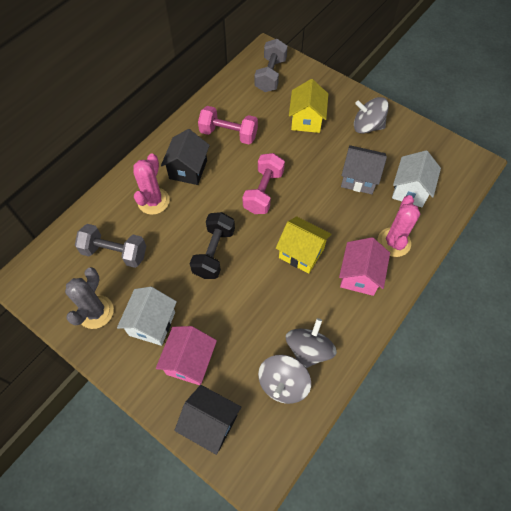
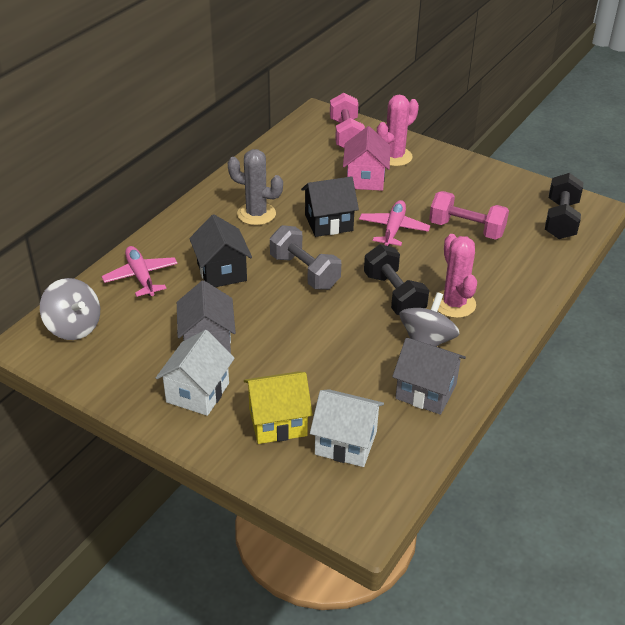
black dumbbell: [190,212,235,279] = 1 -> [364,244,429,315] [545,173,583,239] = 2
grey dumbbell: [75,224,146,268] [255,39,288,92] = 2 -> [270,225,341,290] = 1
grey house: [341,145,387,194] = 1 -> [177,280,236,353] [392,337,466,415] = 2
grey spinning top: [258,355,311,404] [286,318,337,368] [354,97,389,134] = 3 -> [40,278,100,340] [400,292,460,347] = 2
pink house: [156,326,217,385] [339,237,390,296] = 2 -> [343,126,390,191] = 1
pink plane: none = 0 -> [102,246,178,297] [359,200,430,246] = 2
yellow house: [276,216,332,273] [289,79,328,133] = 2 -> [244,371,313,444] = 1

